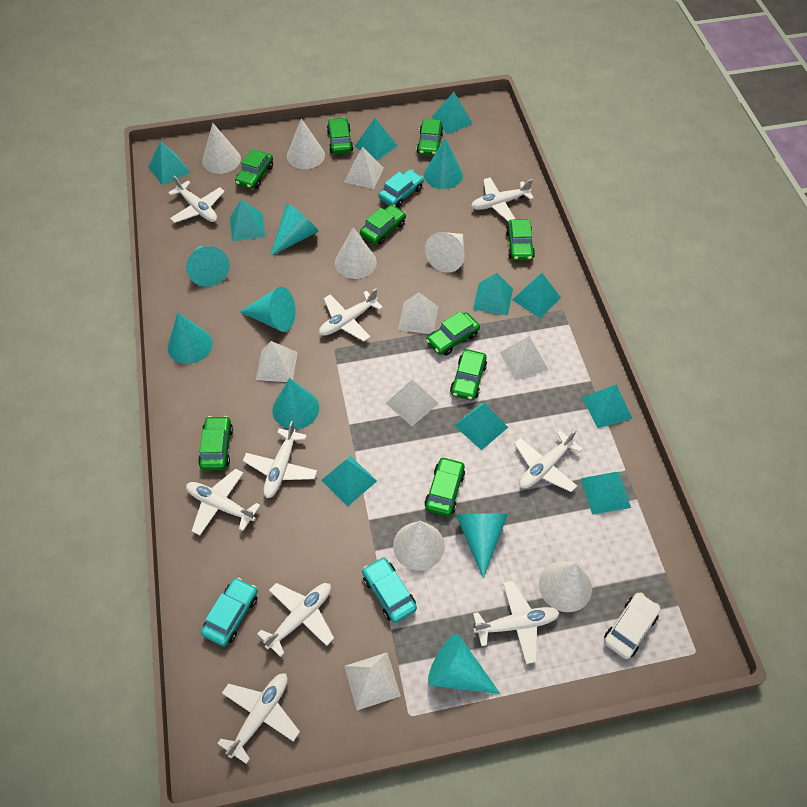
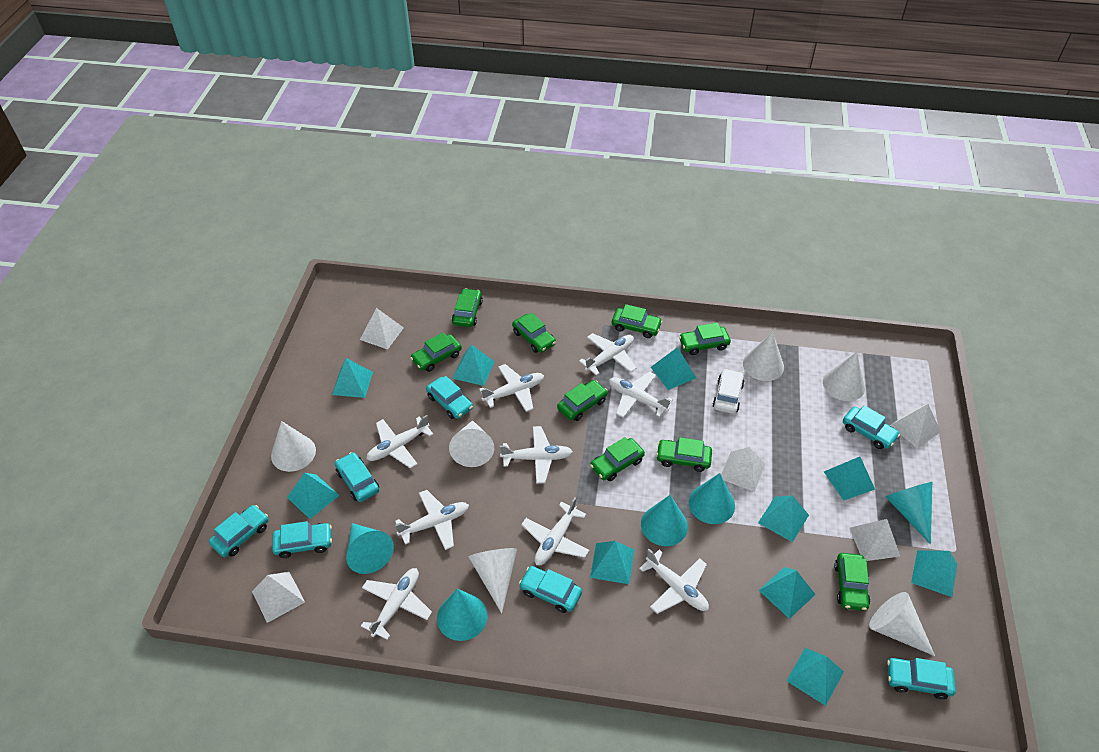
turquoise car: [201,578,258,646] [362,557,417,623] [379,170,424,208] = 3 -> [209,505,269,557] [272,521,332,558] [335,452,379,502] [426,376,473,419] [519,566,582,613] [843,405,900,449] [887,658,956,699] = 7
turquoise cone: [167,313,213,364] [186,246,230,287] [239,287,296,332] [270,204,319,256] [272,378,319,429] [424,138,463,189] [428,634,500,694] [456,514,508,578] = 8 -> [346,523,394,574] [437,589,487,641] [641,495,688,546] [689,473,735,524] [885,482,932,544] = 5
white pyramid: [256,341,298,382] [344,147,384,189] [345,652,401,710] [386,379,439,426] [398,293,438,334] [500,336,548,381] = 6 -> [252,572,305,623] [360,308,404,350] [721,447,765,492] [850,519,900,561] [890,404,941,449] = 5

